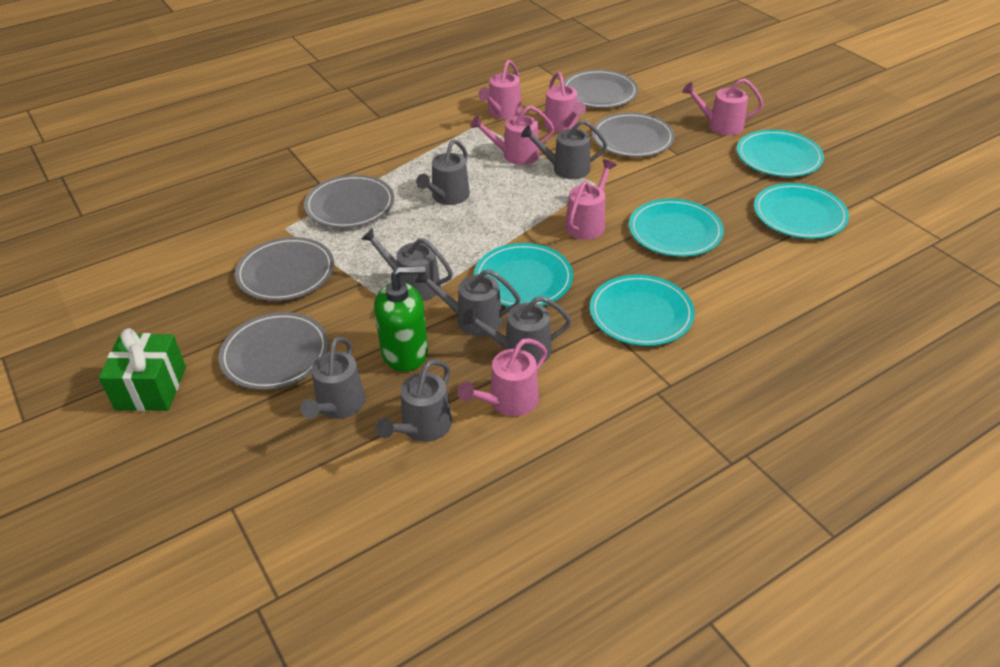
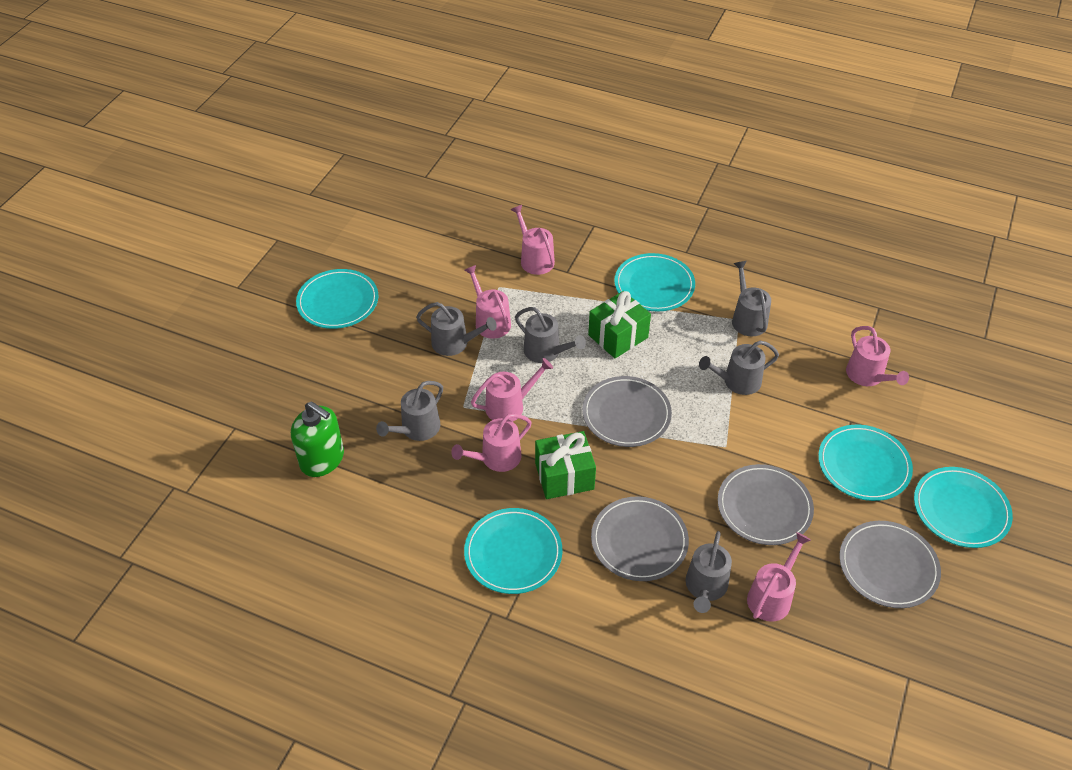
green gift: [99,328,186,411] = 1 -> [535,431,596,499] [588,291,651,358] = 2
grey plate: [219,312,329,390] [235,237,334,301] [304,175,394,228] [564,70,638,108] [592,113,675,157] = 5 -> [582,376,672,447] [591,496,689,581] [718,464,814,545] [839,521,941,608] = 4
grey watering can: [300,337,365,419] [362,228,453,301] [376,359,452,442] [415,270,521,336] [416,139,470,205] [462,296,571,363] [521,120,607,179] = 7 -> [376,381,443,441] [416,302,497,356] [515,307,586,363] [685,531,732,613] [699,341,779,395] [732,261,771,336] = 6

